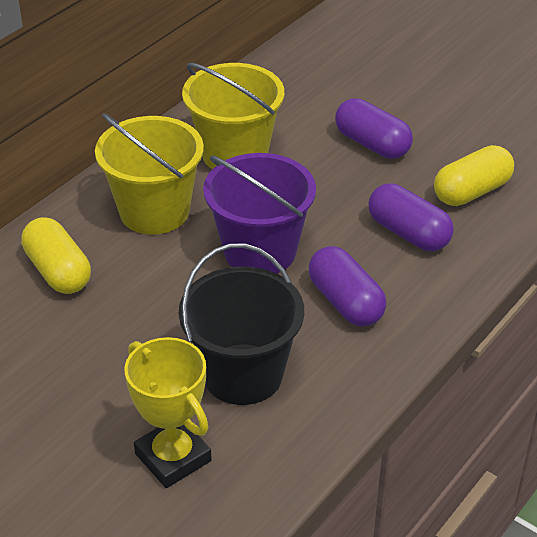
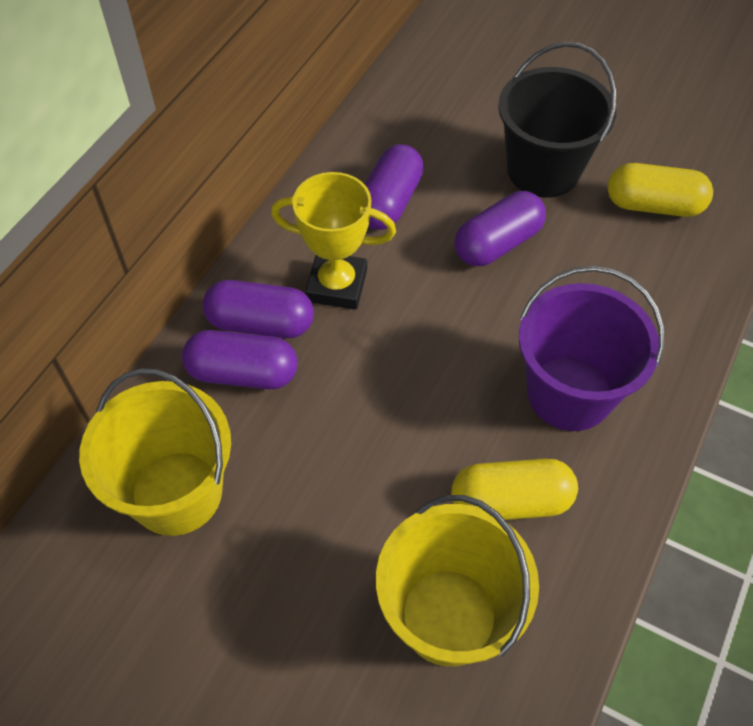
purple capsule: [308,246,387,326] [335,98,413,159] [368,183,454,251] = 3 -> [182,330,298,389] [202,280,314,338] [364,144,424,230] [455,191,546,266] = 4

